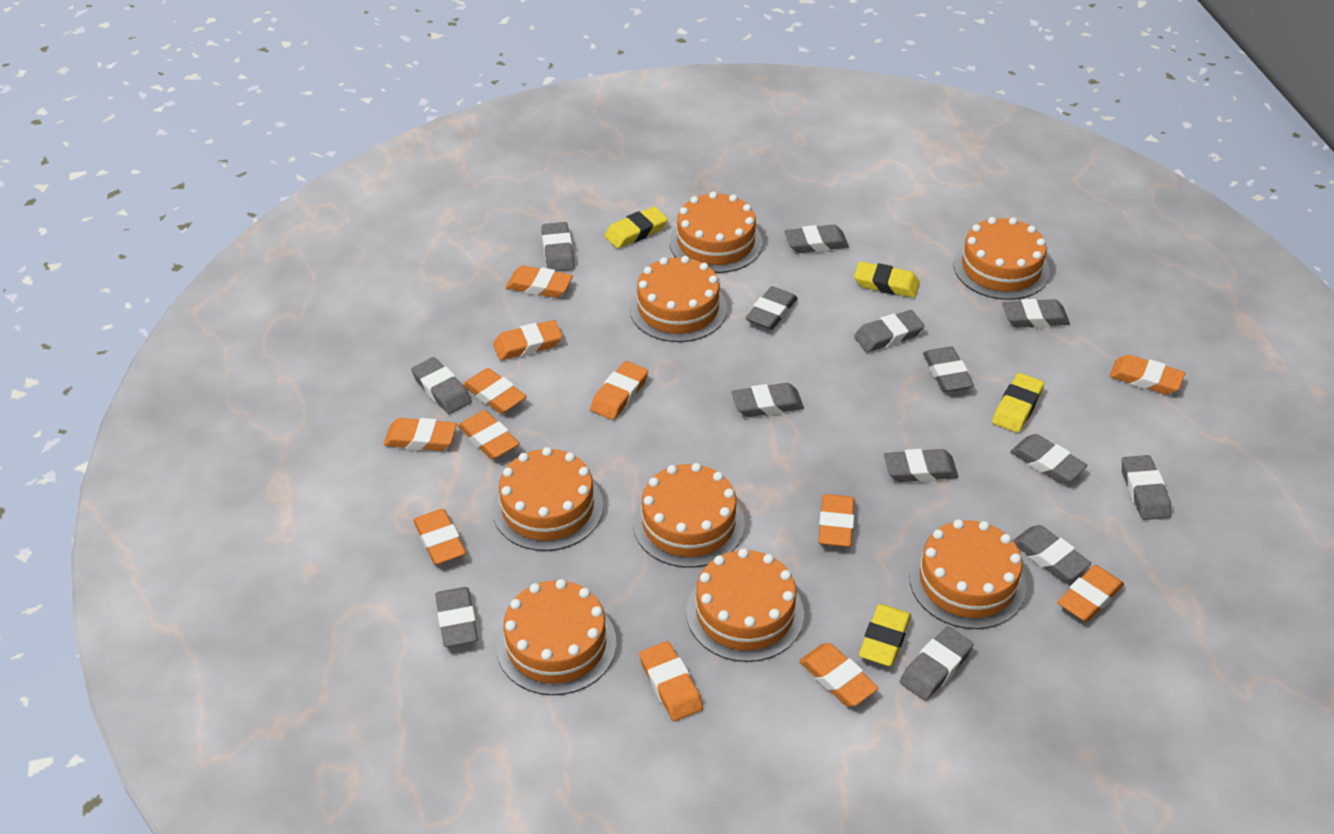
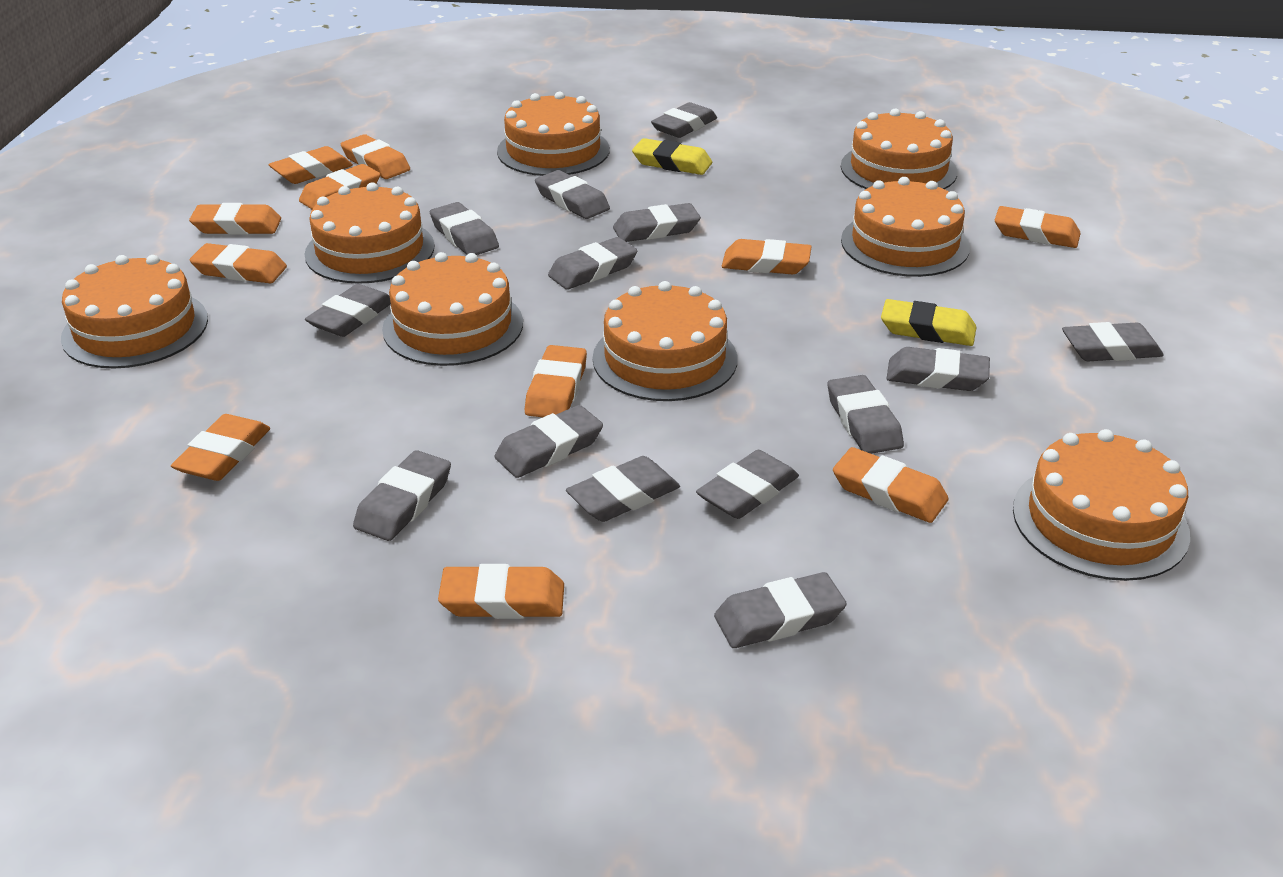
orange eraser: [384,418,457,451] [413,509,466,565] [458,410,520,460] [463,368,527,414] [493,320,562,360] [506,266,573,298] [590,361,648,420] [639,641,703,721] [799,643,879,706] [819,494,855,547] [1057,565,1124,622] [1109,355,1185,395] = 12 -> [171,414,270,481] [189,203,281,235] [190,243,287,283] [268,146,353,184] [299,164,380,209] [341,134,410,179] [438,564,564,619] [525,345,587,417] [722,239,812,275] [833,447,949,523] [995,206,1081,248] = 11
yellow eraser: [604,206,668,249] [854,261,920,298] [859,604,911,666] [992,373,1044,433] = 4 -> [632,138,712,175] [881,299,977,346] = 2

